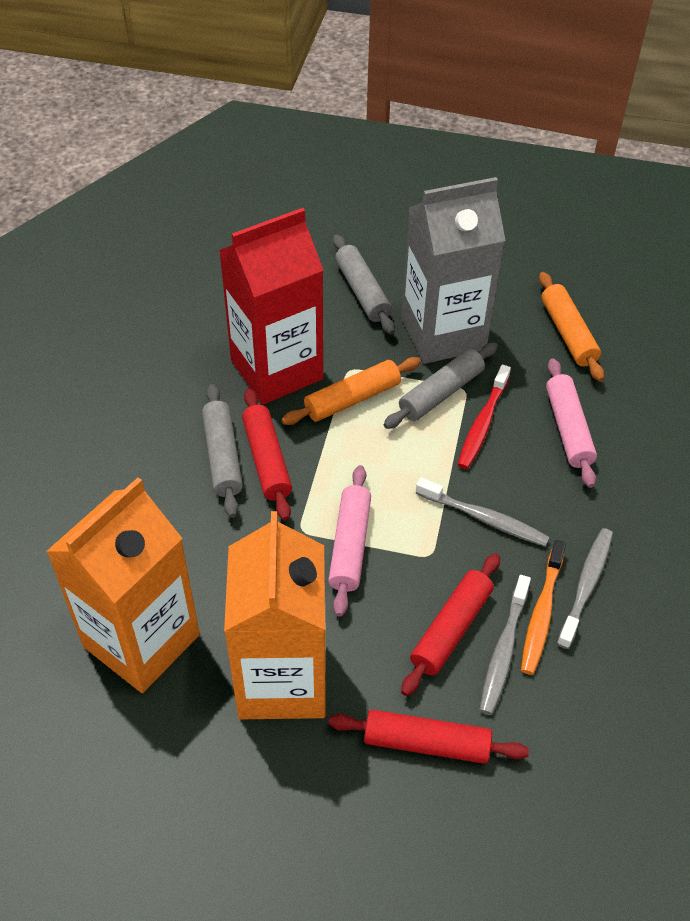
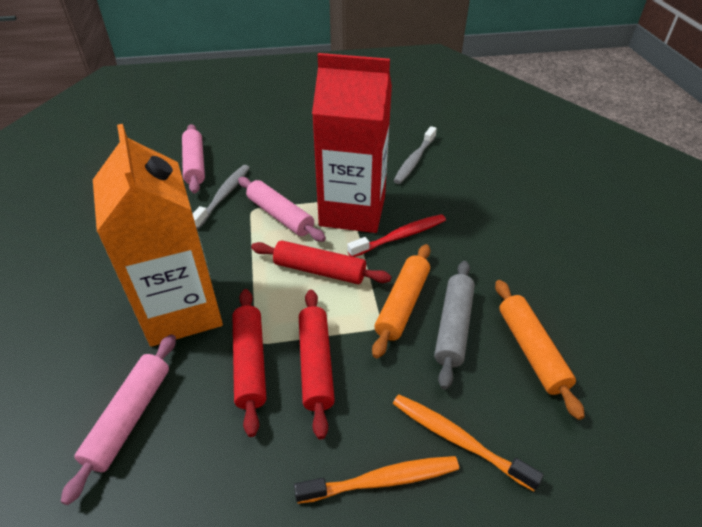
grey carton: [401,177,506,364] = 1 -> none = 0
grey rolling pin: [202,384,243,518] [333,235,395,334] [384,343,498,429] = 3 -> [434,261,475,390] = 1
grey toothbrush: [416,477,550,546] [480,575,531,715] [557,528,613,649] = 3 -> [193,165,250,229] [393,126,437,184] = 2
orange carton: [46,478,200,693] [224,511,326,719] = 2 -> [93,124,223,347] = 1
orange toothbrush: [521,540,566,675] = 1 -> [294,456,459,504] [393,394,544,491] = 2
pink rolling pin: [328,465,371,617] [546,358,597,488] = 2 -> [61,334,176,505] [182,124,205,194] [238,177,326,242] = 3

